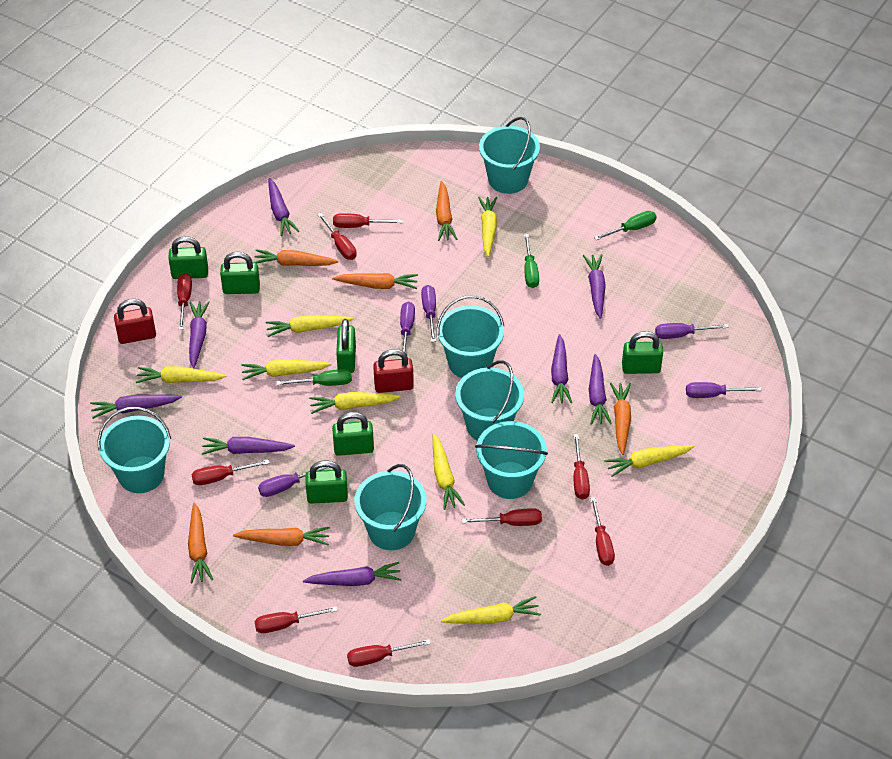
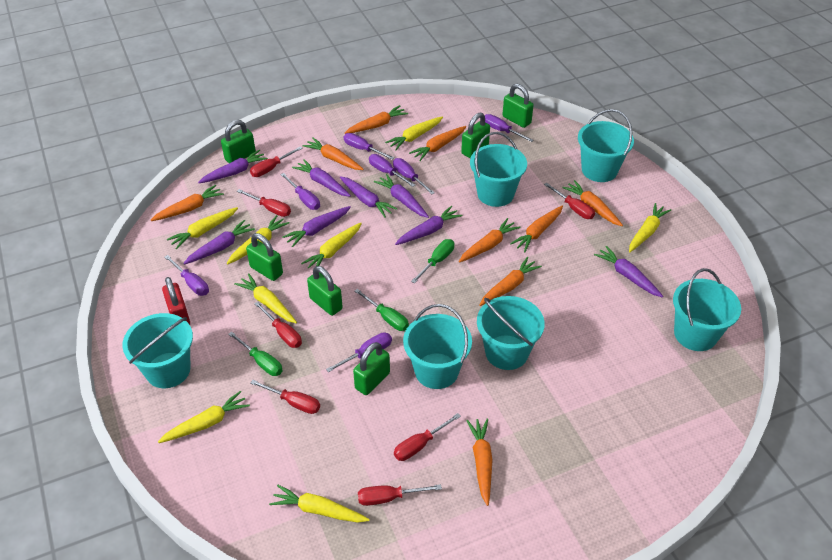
orange carrot: [188,502,213,583] [233,527,330,546] [254,249,339,266] [332,273,418,289] [436,181,457,241] [610,383,631,455] = 6 -> [150,185,224,221] [302,137,364,170] [345,105,408,134] [409,126,466,161] [459,218,521,263] [466,419,493,506] [480,257,542,306] [510,206,563,252] [562,180,623,226] = 9
purple screwdriver: [258,467,330,497] [400,302,415,359] [421,285,436,342] [655,323,728,339] [686,382,762,398] = 5 -> [165,255,209,296] [280,173,320,210] [326,332,392,372] [344,133,394,160] [369,154,415,187] [393,158,435,194] [485,114,533,142] = 7
red padlock: [114,299,156,344] [373,349,414,393] = 2 -> [162,277,190,325] = 1
red screwdriver: [177,273,192,330] [191,460,270,485] [254,607,338,633] [317,213,356,260] [333,213,403,228] [347,639,431,667] [462,508,542,526] [574,434,590,500] [590,497,615,566] = 9 -> [237,189,291,217] [250,146,303,177] [250,380,320,414] [254,302,302,348] [358,484,442,506] [394,413,461,461] [544,183,595,219] = 7

